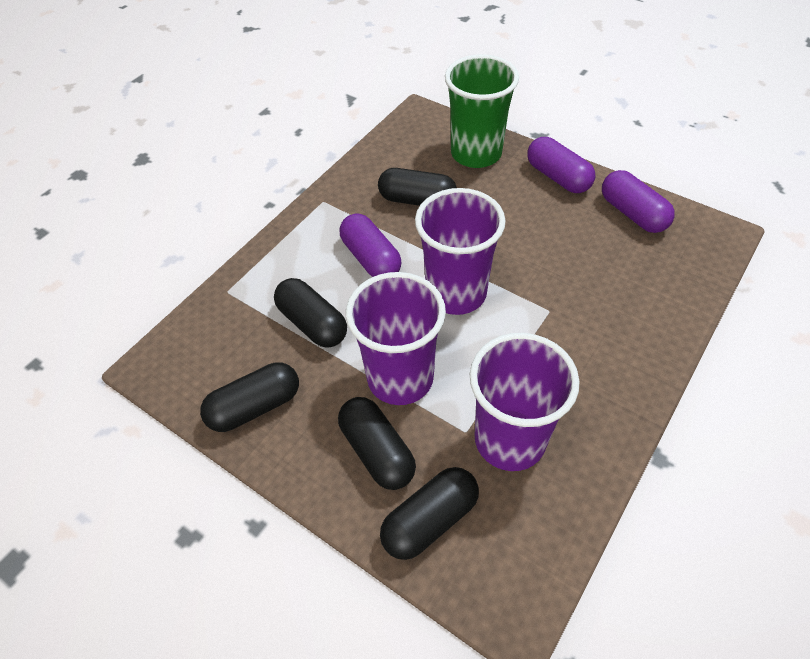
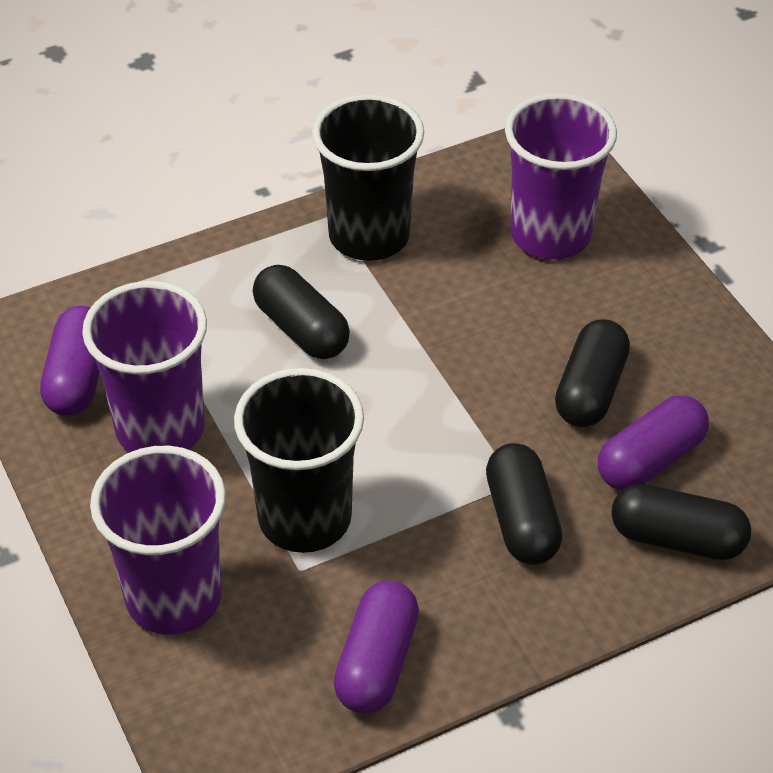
black capsule: [200,362,299,432] [274,278,347,348] [338,397,416,490] [378,168,457,206] [380,467,479,560] = 5 -> [253,265,350,359] [486,443,562,565] [555,319,630,427] [611,484,751,560] = 4
black cup: none = 0 -> [234,368,364,553] [312,94,424,261] = 2
green cup: [445,54,519,168] = 1 -> none = 0

